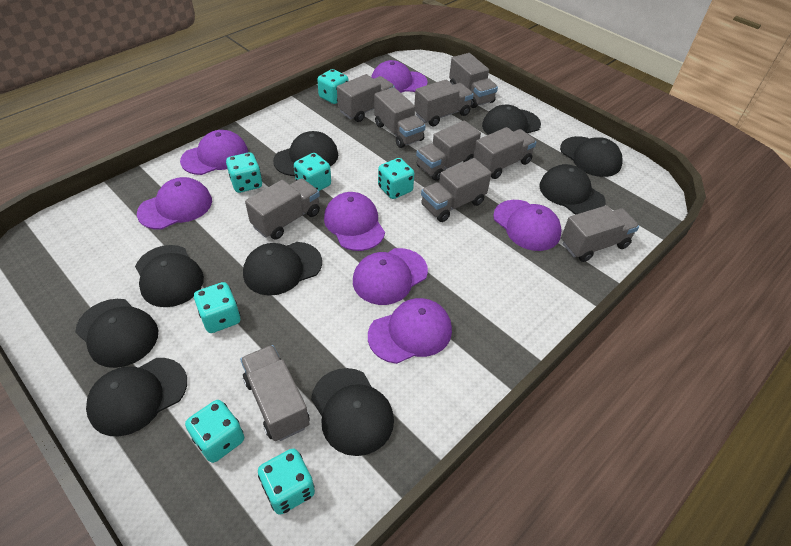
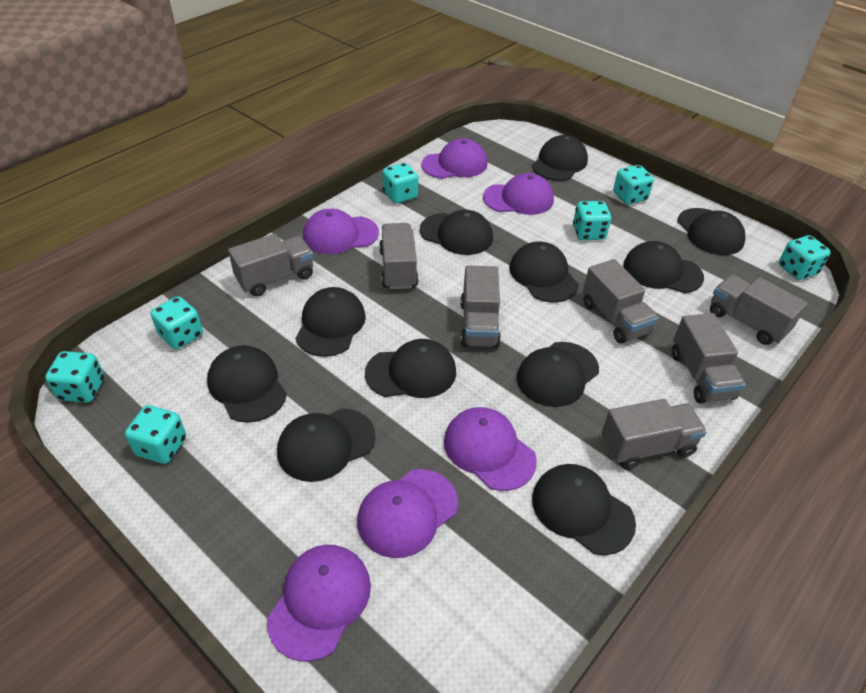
black cap: [75,299,158,368] [86,358,187,436] [135,245,204,307] [243,242,322,295] [273,131,338,176] [311,368,394,456] [482,105,541,135] [539,164,606,215] [560,136,623,177] = 9 -> [207,345,287,423] [277,408,376,482] [295,287,366,357] [365,339,456,398] [420,210,493,255] [509,241,579,303] [517,342,599,407] [532,135,588,181] [532,464,636,555] [623,241,704,293] [678,208,745,255] = 11
grey truck: [240,345,310,441] [245,178,320,240] [337,74,395,122] [374,87,426,148] [414,79,474,126] [416,121,481,181] [421,158,492,222] [449,53,498,108] [473,127,536,179] [561,205,639,262] = 10 -> [228,234,314,296] [379,223,419,289] [460,265,501,348] [583,259,658,344] [602,399,707,469] [672,313,746,404] [710,274,807,345] = 7
purple cap: [137,177,212,229] [180,130,248,175] [324,192,385,251] [353,248,428,305] [368,298,452,364] [371,60,428,93] [493,200,562,251] = 7 -> [267,545,371,661] [303,209,379,254] [357,469,458,558] [421,138,487,179] [444,407,537,491] [483,173,554,215] = 6

